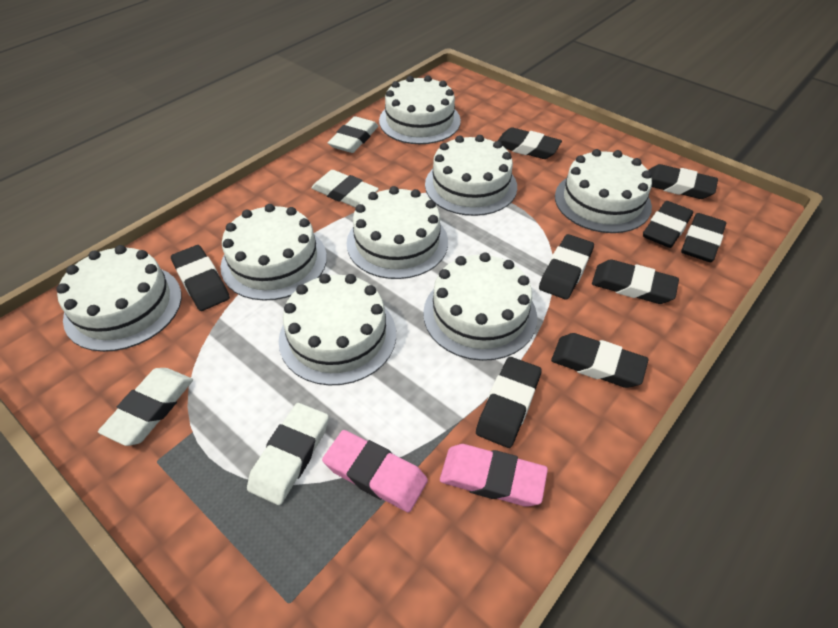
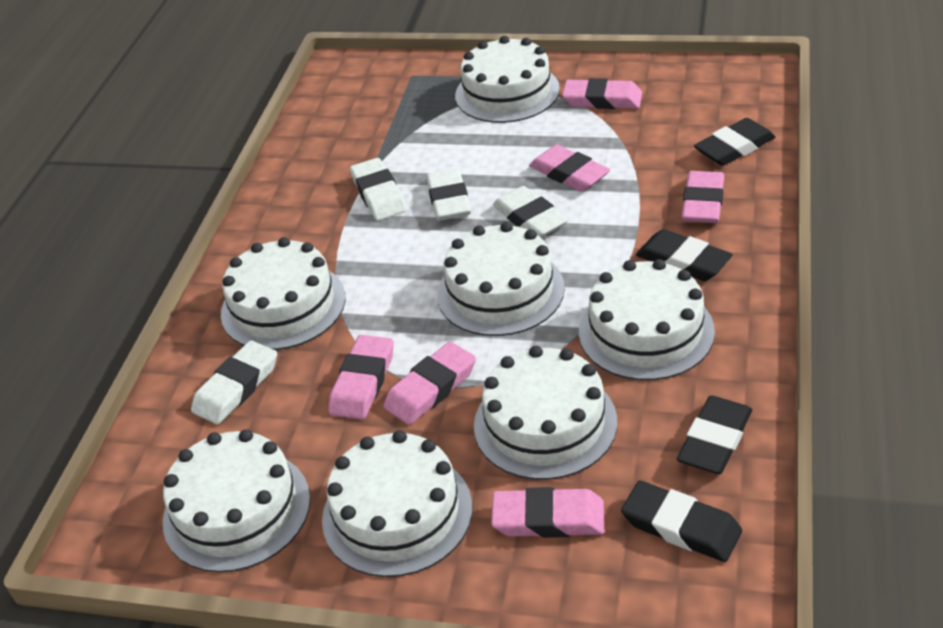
black eraser: [171,245,230,311] [476,357,542,448] [498,127,562,159] [539,234,594,300] [551,333,649,388] [592,259,679,304] [643,201,693,248] [648,164,718,199] [681,213,726,262] = 9 -> [621,481,742,562] [636,229,733,281] [677,396,752,474] [694,118,776,166] = 4
pink eraser: [322,430,428,513] [440,444,548,507] = 2 -> [329,335,394,419] [383,342,476,425] [491,487,605,538] [529,145,610,192] [562,78,642,109] [681,171,724,223] = 6
white cake: [56,245,182,352] [220,204,327,301] [279,274,396,385] [347,186,448,279] [379,76,461,144] [423,252,537,361] [425,135,517,216] [555,149,652,233] = 8 -> [163,429,310,572] [221,237,345,350] [322,430,472,577] [437,222,565,336] [455,36,560,123] [474,346,617,480] [579,259,715,380] = 7

